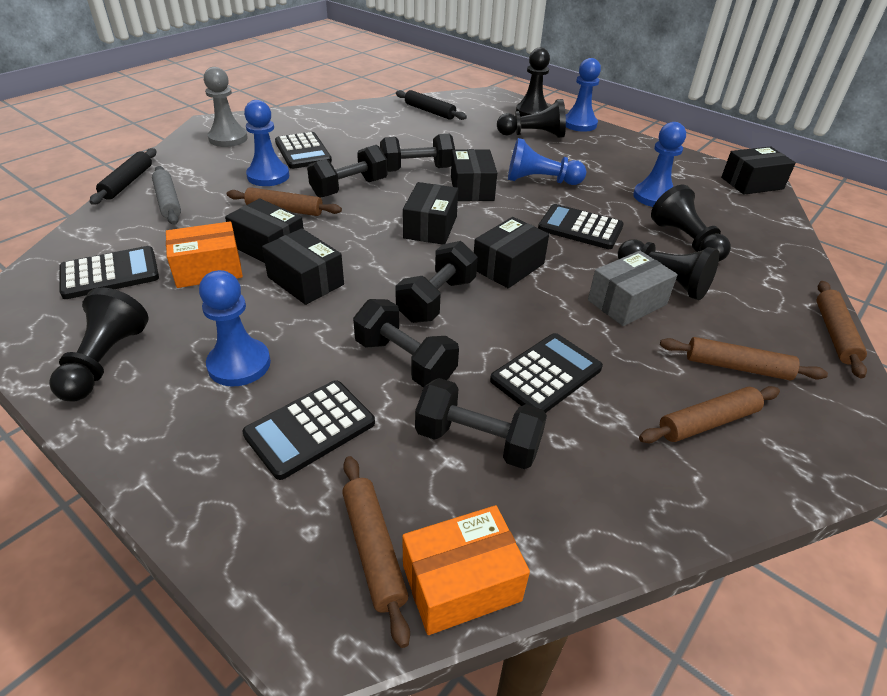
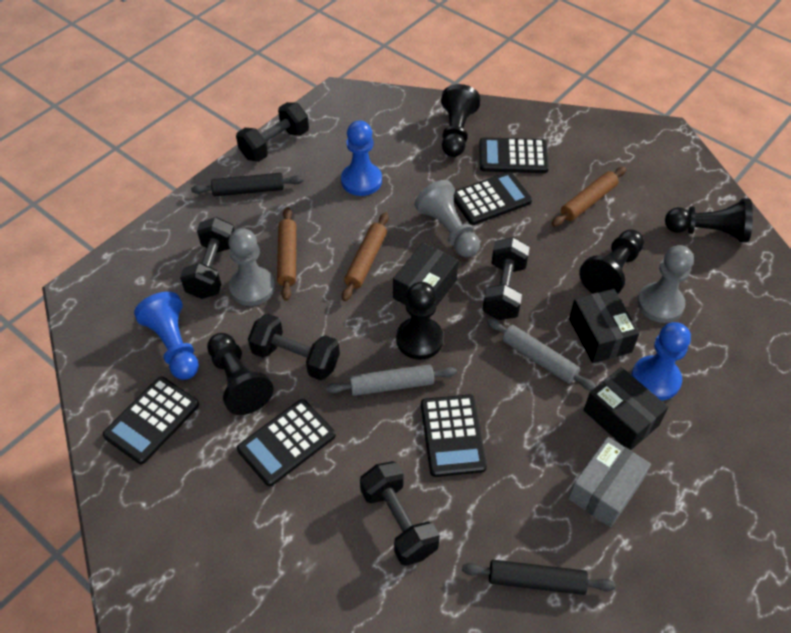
black box: [225,199,304,263] [262,228,344,305] [403,182,458,245] [451,149,497,201] [474,217,549,288] [721,147,796,195] = 6 -> [393,243,459,305] [569,289,640,363] [584,367,668,450] = 3
blue pawn: [199,270,271,386] [244,100,289,186] [508,138,586,185] [566,58,601,132] [633,122,686,207] = 5 -> [134,292,199,380] [341,120,382,196] [631,322,691,401] = 3
brown rolling pin: [227,187,342,216] [342,456,410,648] [639,386,780,443] [660,337,828,380] [816,281,867,378] = 5 -> [277,207,296,301] [342,212,389,301] [552,167,626,227] = 3
grey pawn: [204,67,248,147] = 1 -> [228,228,275,306] [415,180,480,257] [637,245,694,323] = 3
grey rolling pin: [152,166,181,225] = 1 -> [326,364,457,396] [487,318,596,391] = 2
orange box: [166,222,243,288] [402,505,530,635] = 2 -> none = 0

